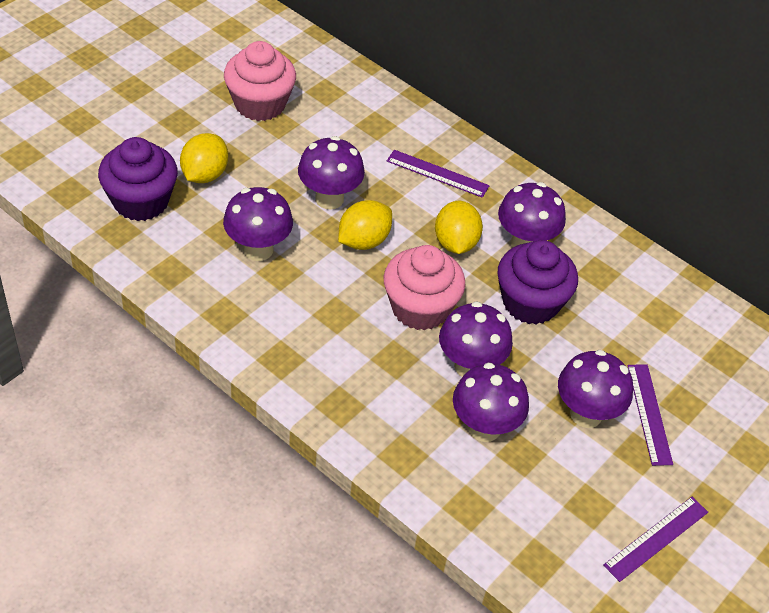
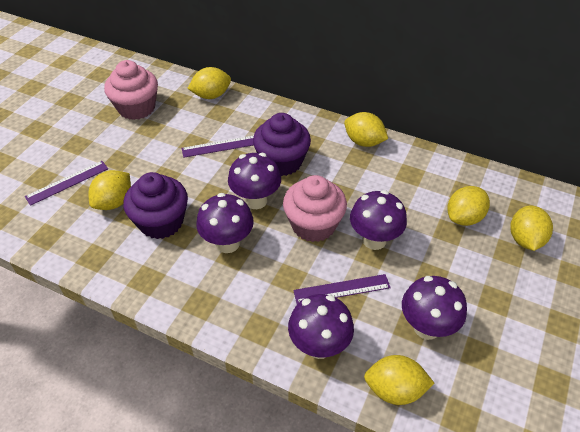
purple mushroom: [223,187,293,261] [298,136,365,209] [439,301,513,377] [453,363,529,442] [498,182,566,247] [558,350,633,428] = 6 -> [196,193,254,253] [228,153,281,209] [288,294,354,359] [350,190,407,250] [402,276,467,340] = 5
yellow lemon: [180,133,228,183] [338,200,392,250] [435,201,483,254] = 3 -> [88,170,131,210] [187,67,231,99] [344,112,388,147] [364,355,434,405] [447,186,490,226] [510,205,553,251] = 6

